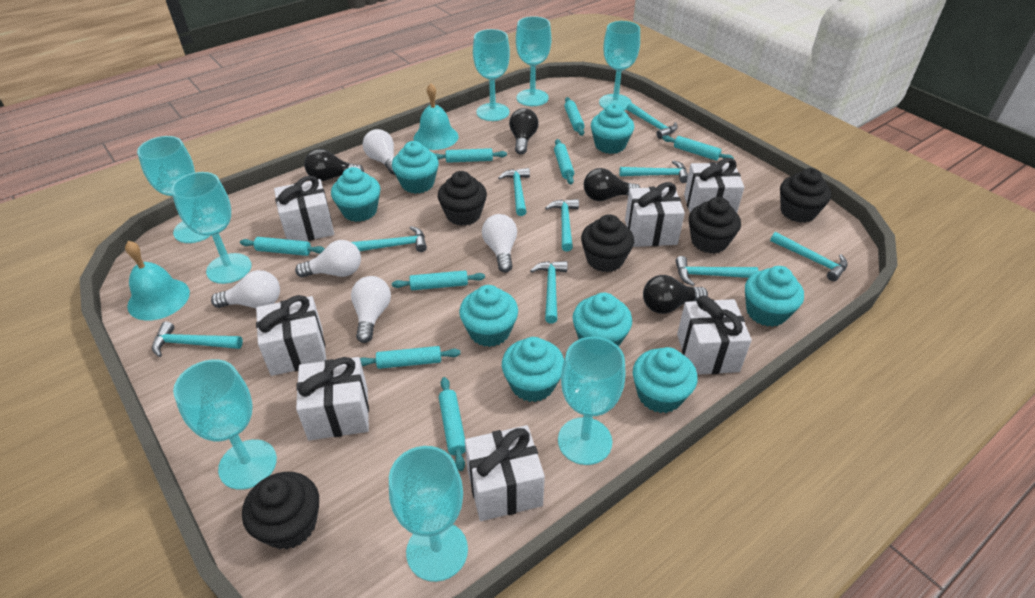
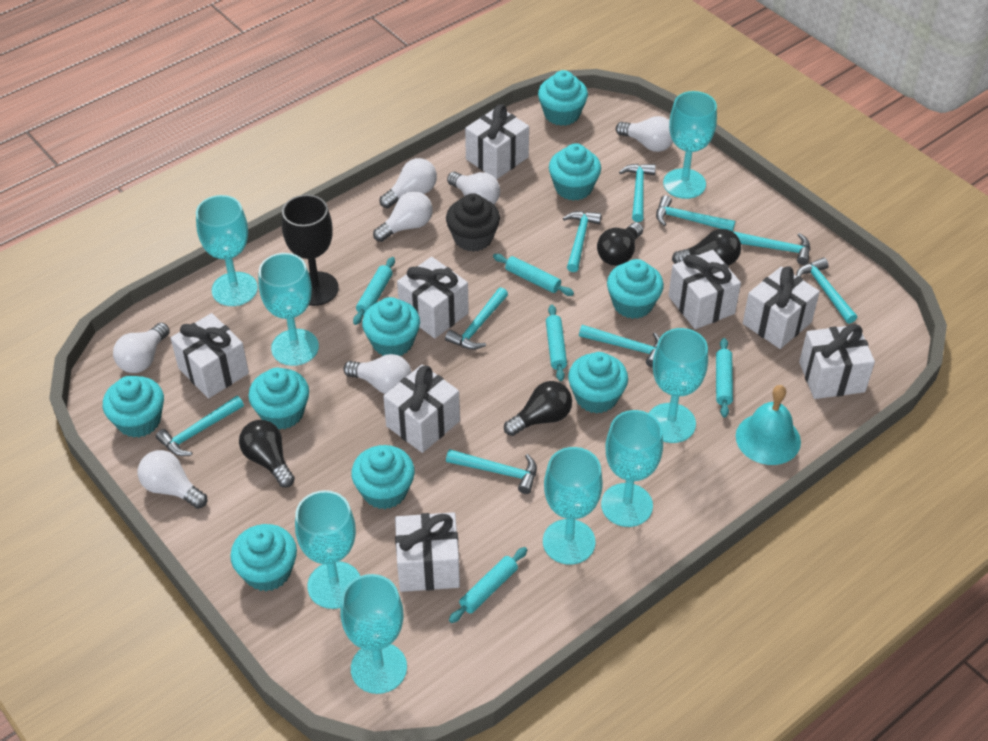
black cupcake: [242,472,319,550] [438,171,487,226] [581,214,634,272] [689,197,741,254] [780,168,831,223] = 5 -> [446,193,500,252] = 1
black goblet: none = 0 -> [282,195,339,306] = 1
turquoise bell: [125,241,190,321] [413,83,458,150] = 2 -> [736,385,801,465] = 1
turquoise cupcake: [331,167,381,222] [392,141,439,194] [459,285,518,347] [502,337,564,402] [573,293,632,347] [591,104,634,154] [633,347,698,413] [745,266,804,327] = 8 -> [103,376,164,438] [230,524,297,591] [248,368,309,430] [351,445,415,509] [362,297,420,356] [538,70,588,126] [549,143,601,201] [568,352,628,414] [607,259,664,319] = 9
turquoise rolling pin: [240,237,325,256] [360,346,461,369] [392,271,485,290] [435,148,507,163] [439,377,466,471] [554,139,574,185] [564,97,585,136] [662,135,734,161] = 8 -> [353,257,395,325] [449,547,527,623] [493,254,574,296] [546,305,567,381] [716,338,733,418] = 5
white gift: [256,295,326,376] [274,176,334,241] [296,357,369,440] [465,425,545,521] [625,182,685,247] [677,296,752,375] [684,158,744,213] = 7 -> [171,313,249,399] [383,365,460,453] [395,512,460,592] [397,257,469,338] [465,104,529,179] [668,250,741,329] [743,266,820,349] [799,324,875,399] = 8
white light bulb: [211,270,280,309] [295,240,361,278] [351,276,391,343] [363,129,395,175] [482,214,517,272] = 5 -> [113,322,170,373] [138,450,207,509] [343,354,412,394] [373,191,433,242] [380,158,437,208] [447,172,500,204] [616,116,673,152] = 7

